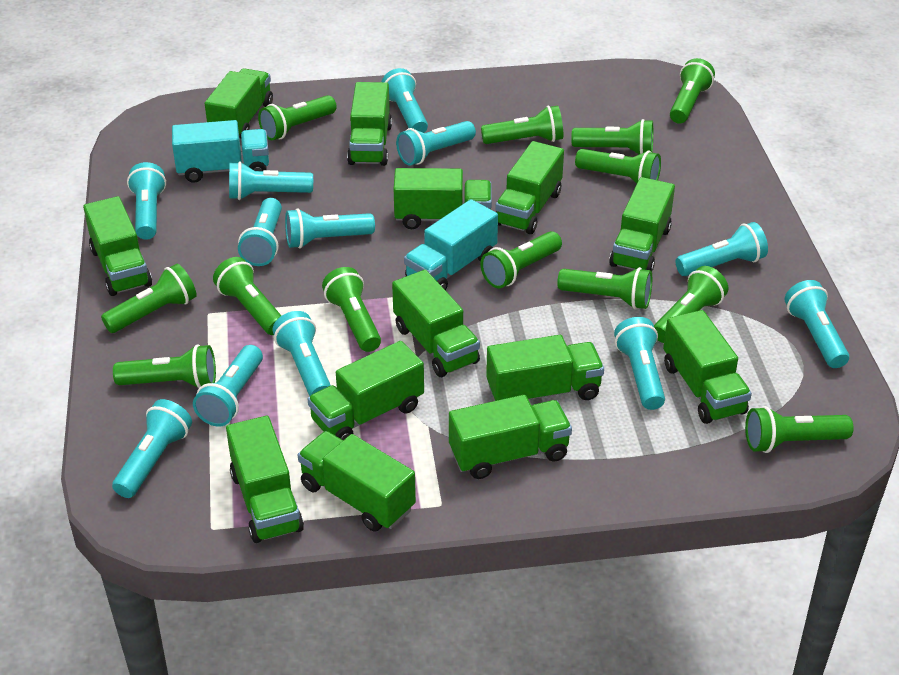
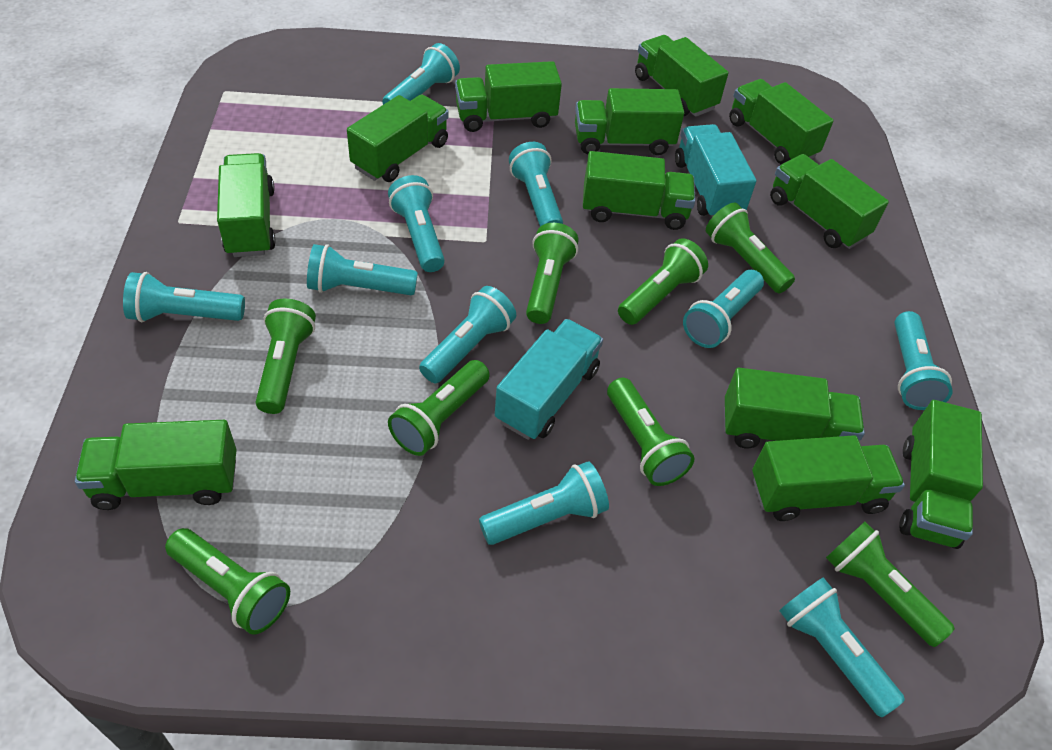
green flashlight: [101,264,197,333] [113,344,216,388] [213,257,281,335] [258,95,337,141] [322,267,381,352] [480,231,562,288] [481,105,563,144] [557,267,652,309] [571,119,653,154] [575,149,661,183] [654,266,728,343] [670,58,715,124] [745,406,853,453] = 13 -> [165,528,290,635] [256,299,316,414] [388,360,490,456] [526,223,578,324] [607,378,695,486] [618,238,708,325] [706,203,795,293] [826,522,955,647] = 8
green truck: [83,196,152,296] [205,68,273,138] [226,416,304,543] [298,431,416,532] [308,341,424,440] [347,82,392,166] [392,270,480,377] [394,168,492,229] [449,395,572,479] [486,335,604,401] [495,141,564,234] [609,177,675,271] [663,310,752,424] = 13 -> [75,420,236,510] [217,153,276,257] [347,94,449,182] [455,61,562,132] [575,88,684,155] [583,151,695,230] [635,35,728,117] [724,368,865,448] [729,79,834,165] [752,435,905,521] [770,154,889,249] [899,400,983,549] = 12
turquoise flashlight: [112,399,192,498] [127,162,166,240] [193,345,263,427] [229,161,313,200] [238,198,282,266] [273,311,331,396] [285,208,375,249] [381,68,428,133] [396,121,476,166] [614,317,665,410] [676,222,768,276] [784,280,849,368] = 12 -> [123,272,245,322] [307,244,418,295] [382,43,460,105] [388,175,445,272] [419,286,516,383] [479,461,609,545] [509,142,563,227] [683,270,764,348] [779,577,905,717] [895,311,953,410] = 10

